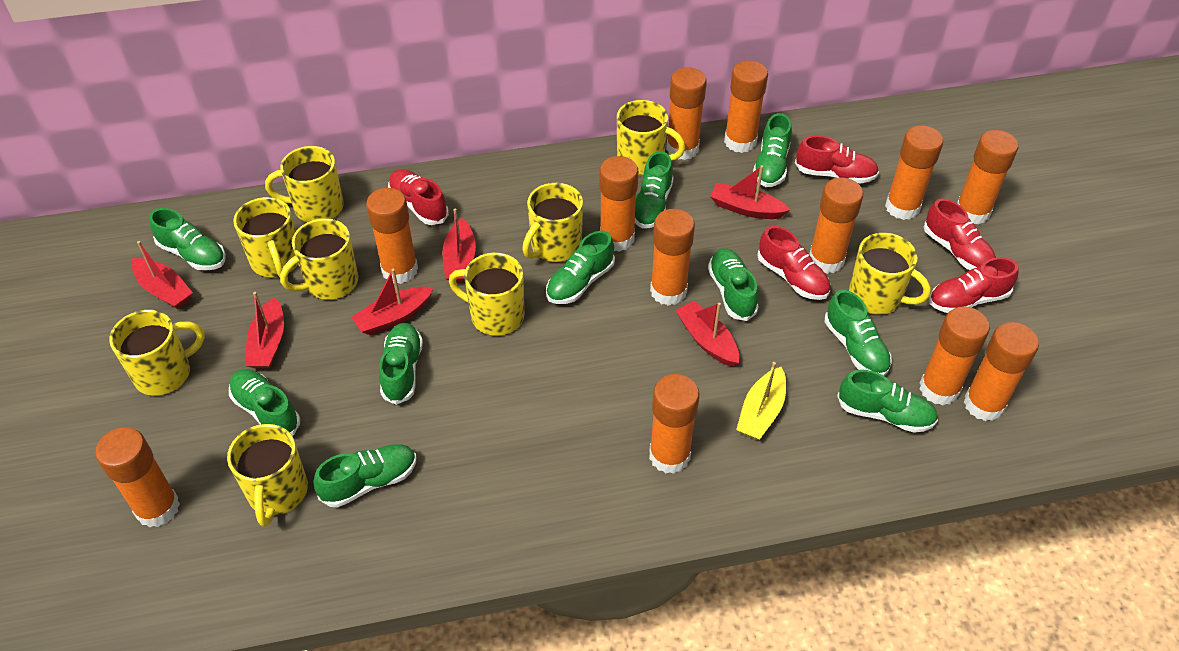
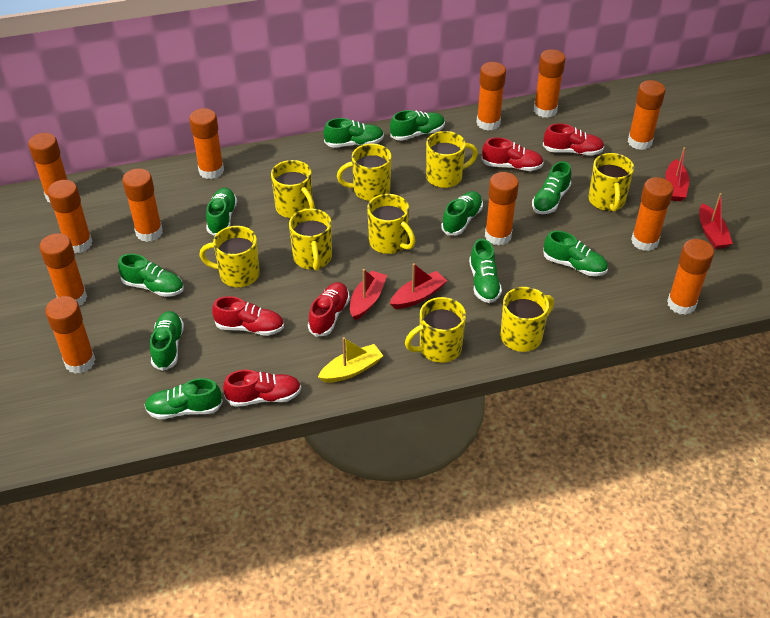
red boat: [131,241,193,309] [245,292,284,369] [351,269,434,335] [442,209,476,282] [675,301,739,367] [710,165,790,219] = 6 -> [350,269,387,320] [390,263,447,309] [665,147,689,201] [699,193,733,249] = 4

